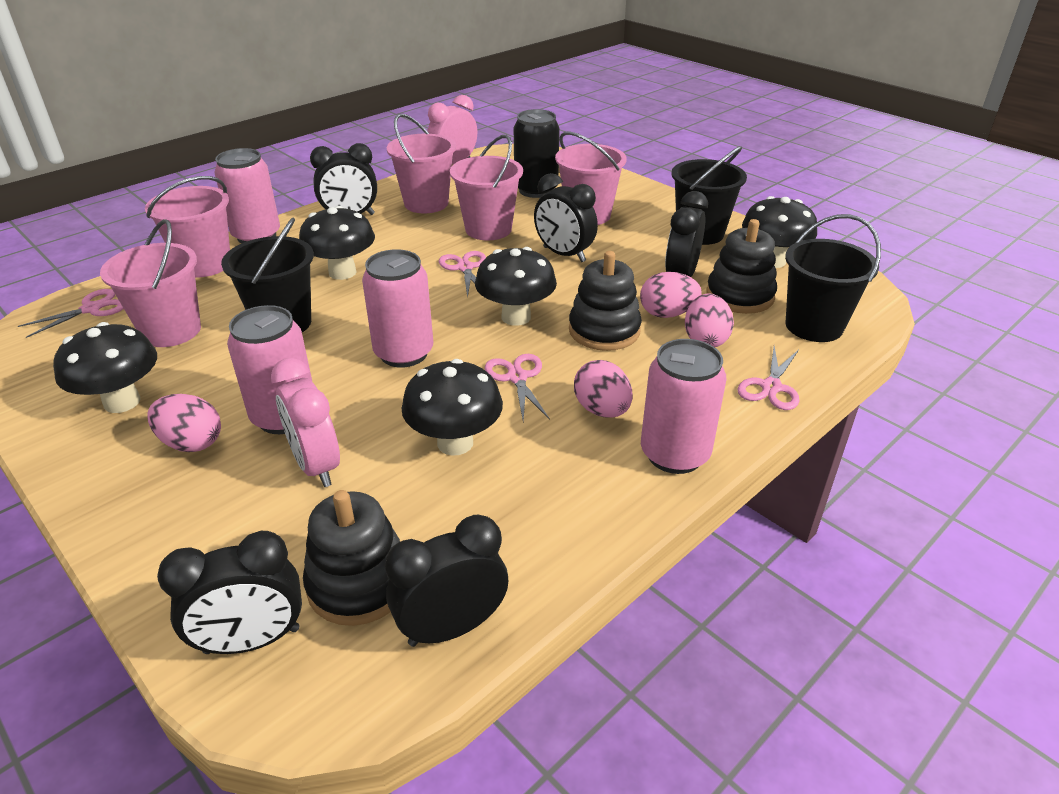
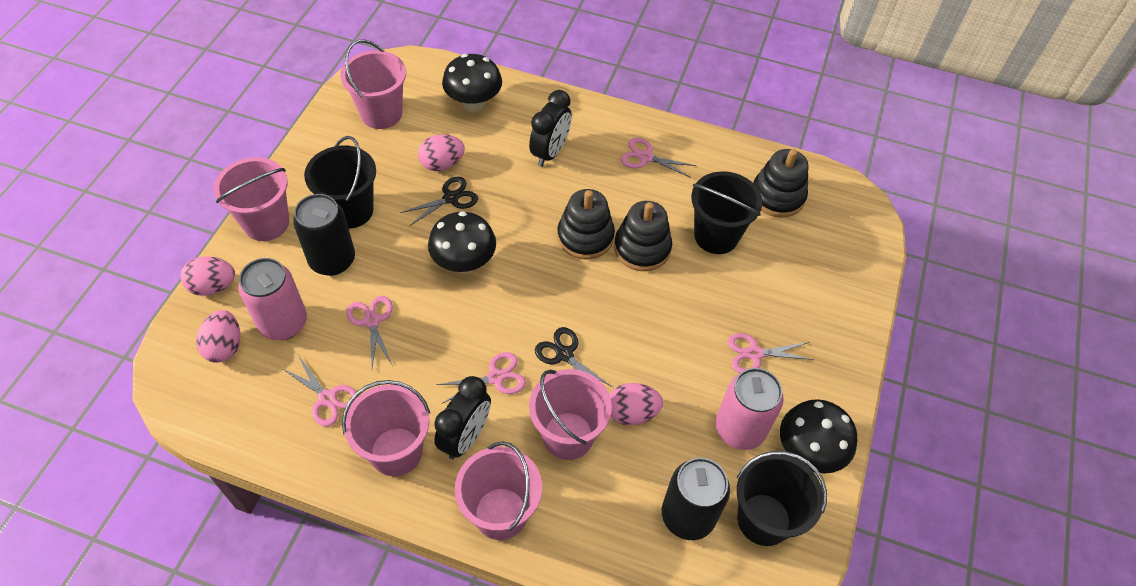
black can: [514,109,560,198] = 1 -> [293,194,355,276] [662,458,730,540] = 2
black clock: [157,531,302,654] [310,143,377,215] [385,515,508,647] [534,173,598,262] [665,191,708,277] = 5 -> [434,376,491,460] [529,90,572,167] = 2
black mushroom: [53,322,157,413] [299,206,375,280] [401,359,503,455] [475,247,557,326] [742,196,817,268] = 5 -> [428,211,496,274] [442,54,502,112] [780,399,858,474] = 3
black scissors: none = 0 -> [400,177,478,226] [535,327,612,387] = 2
pink can: [214,148,280,243] [227,305,312,434] [362,249,433,368] [641,339,726,474] = 4 -> [238,258,307,340] [715,368,784,450] = 2
pink clock: [271,358,340,487] [427,95,477,164] = 2 -> none = 0
pink scissors: [18,289,124,338] [438,251,486,298] [485,354,550,421] [737,346,799,410] = 4 -> [281,355,359,427] [346,296,393,368] [437,352,526,403] [621,138,696,178] [728,333,814,373] = 5

